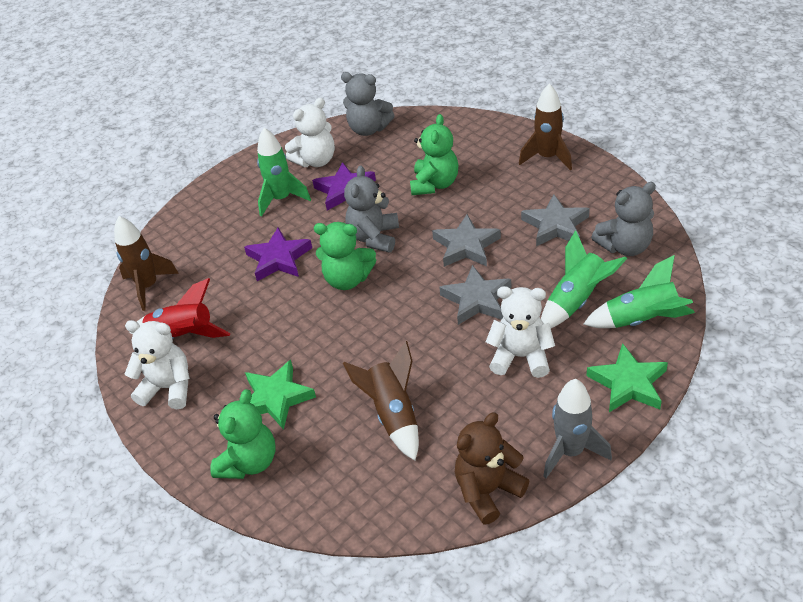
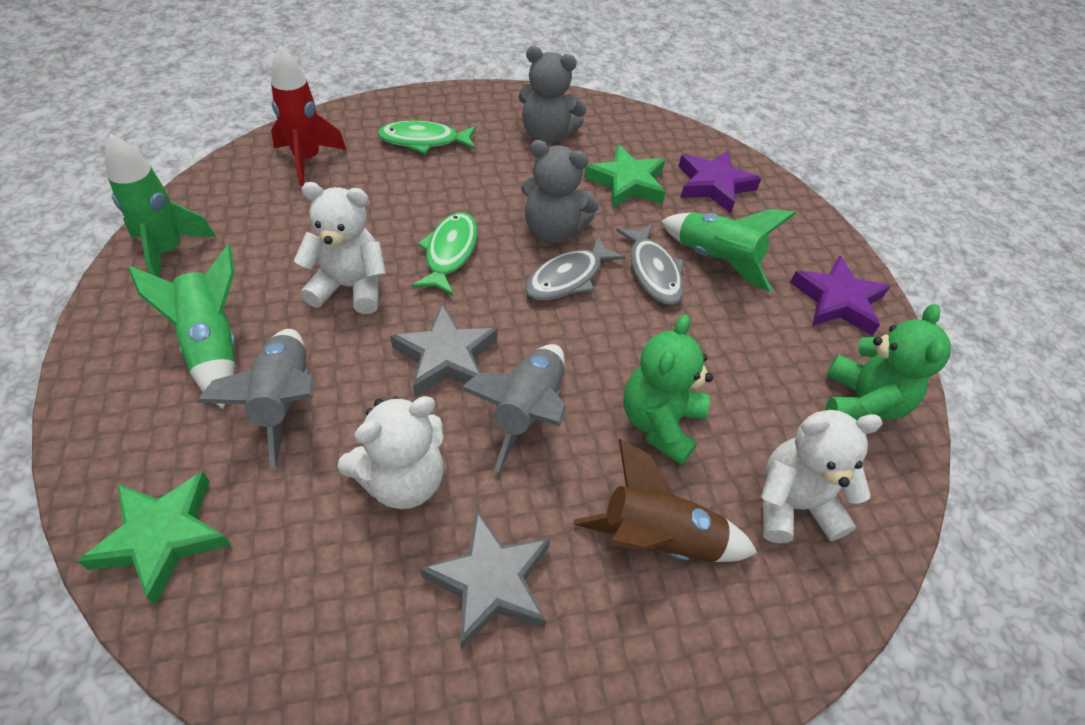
brown rocket: [114,216,179,311] [343,341,419,461] [519,83,572,170] = 3 -> [573,439,758,562] = 1
brown teddy bear: [455,412,529,524] = 1 -> none = 0
green fish: none = 0 -> [377,121,476,154] [411,212,478,295] = 2
green teddy bear: [210,389,275,479] [314,222,376,290] [410,114,458,195] = 3 -> [623,314,713,465] [826,304,951,420] = 2
grey fish: none = 0 -> [525,235,625,300] [616,224,684,305] = 2
grey rocket: [543,379,612,478] = 1 -> [197,329,315,469] [460,344,566,473] = 2
grey star: [432,214,501,267] [439,265,511,325] [521,194,590,246] = 3 -> [390,304,498,397] [420,511,550,649] = 2
grey teddy bear: [341,72,395,136] [344,165,399,253] [591,182,656,256] = 3 -> [518,46,587,144] [521,140,599,243] = 2

